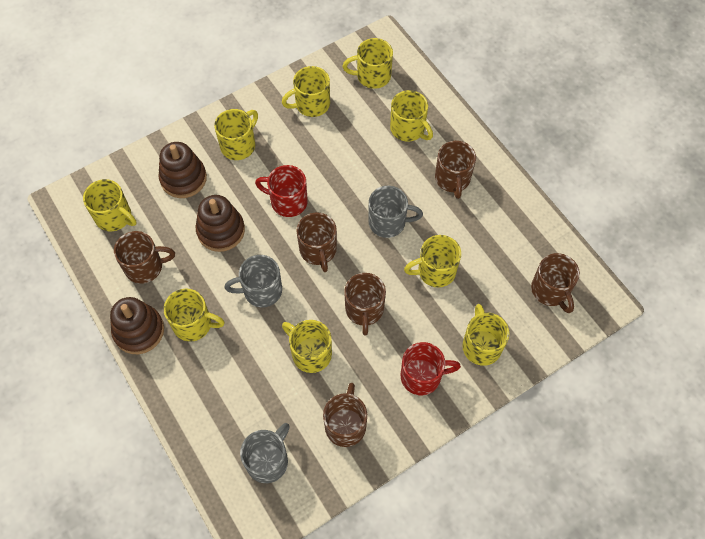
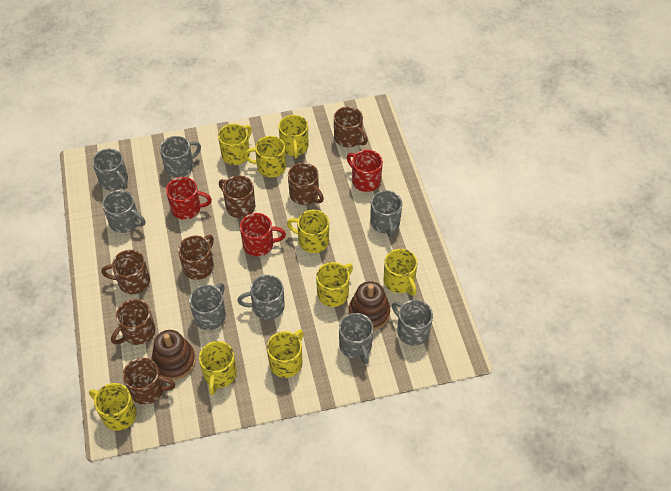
brown mug: [114,231,175,284] [296,212,337,272] [323,383,367,447] [344,273,386,336] [435,141,476,199] [531,253,580,313] = 6 -> [102,250,150,294] [111,299,155,345] [123,358,175,405] [178,235,214,280] [219,175,255,218] [288,163,324,205] [334,107,368,147] = 7
brown stacking toy: [110,297,164,354] [158,142,207,198] [196,195,245,252] = 3 -> [152,330,196,380] [349,281,390,331] = 2
grey mug: [225,255,282,307] [240,423,290,483] [368,186,423,238] = 3 -> [92,148,128,191] [102,190,145,233] [160,136,201,178] [189,283,226,330] [237,275,285,320] [339,313,373,364] [370,190,402,237] [392,300,433,346] = 8
red mug: [255,165,308,217] [401,342,461,395] = 2 -> [166,177,212,220] [240,213,286,257] [347,150,383,192] = 3

